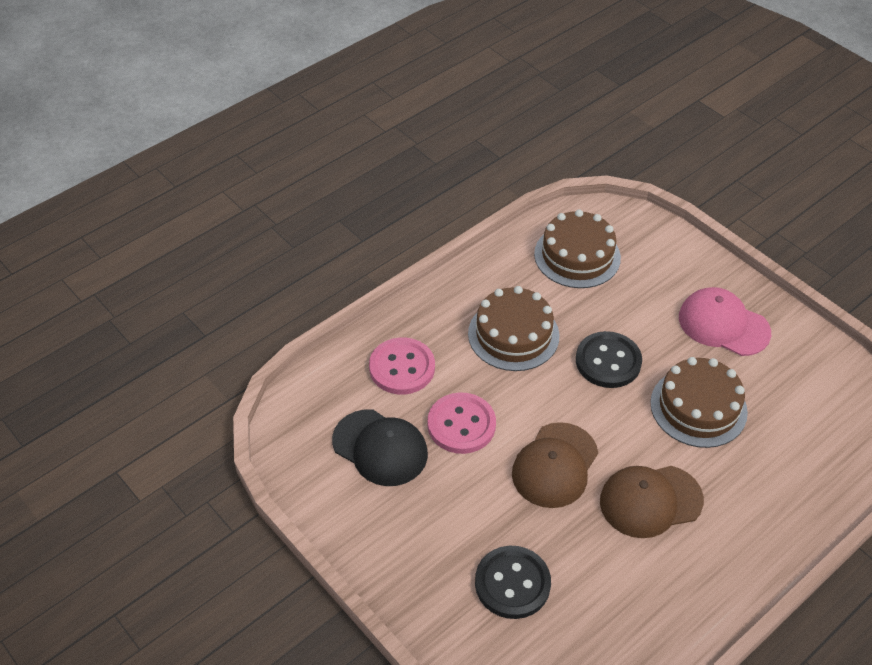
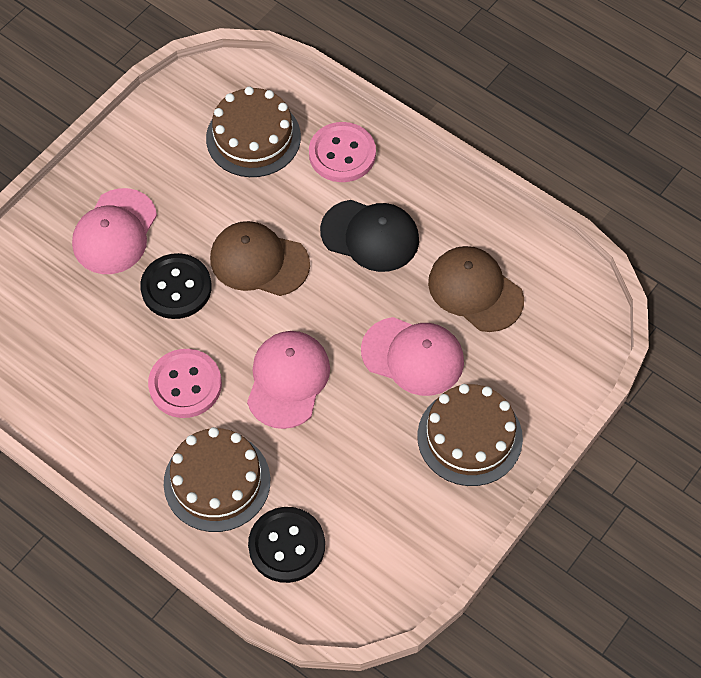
pink cap: [679,287,771,356] = 1 -> [72,188,157,274] [247,331,330,429] [361,317,464,396] = 3

